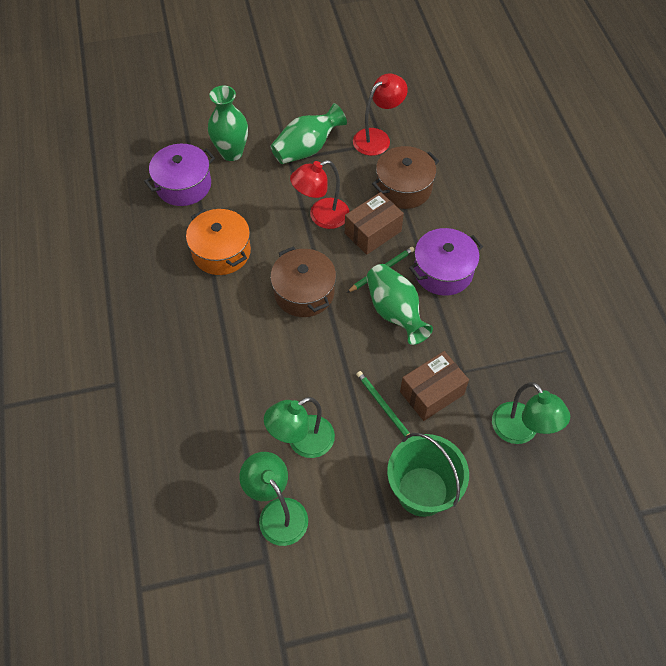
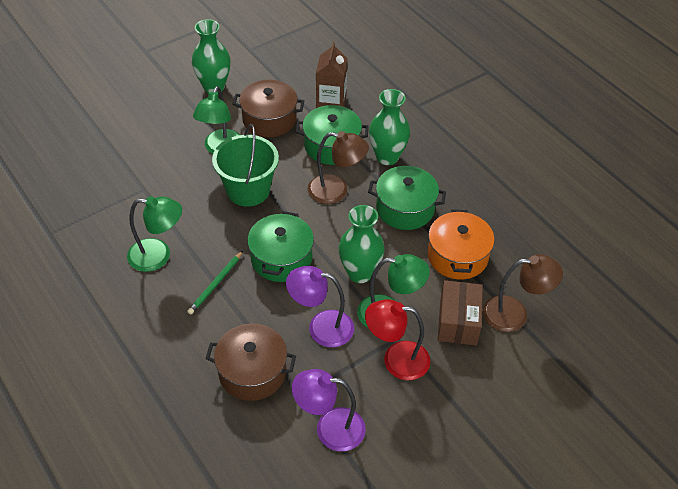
brown box: [345,192,404,255] [400,351,469,421] = 2 -> [438,280,483,345] = 1
brown carton: none = 0 -> [316,42,347,108] = 1
brown lamp: none = 0 -> [308,131,369,204] [483,254,563,332] = 2
green pencil: [347,247,414,293] [356,371,410,437] = 2 -> [187,251,243,314] = 1
green pot: none = 0 -> [247,211,314,282] [296,105,369,165] [368,166,446,230] = 3
purple lamp: none = 0 -> [286,266,354,347] [292,369,366,451] = 2
purple pot: [144,144,215,206] [409,228,483,296] = 2 -> none = 0
red lamp: [290,160,349,229] [353,73,408,156] = 2 -> [365,299,430,380] = 1

